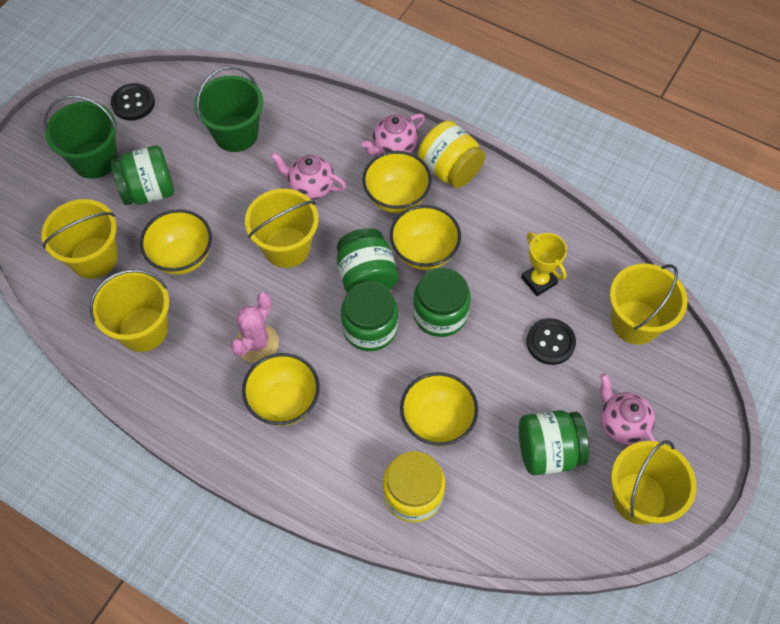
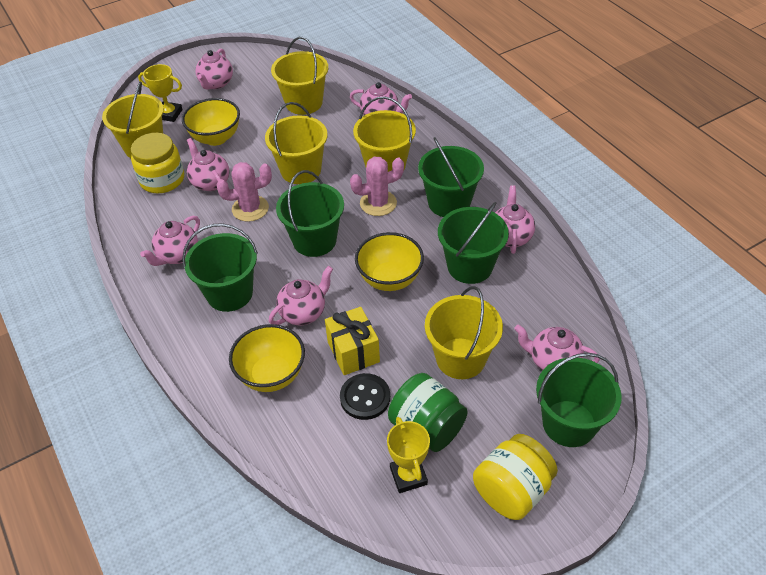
black button: [111,83,155,121] [527,318,576,365] = 2 -> [340,373,390,420] = 1
green bucket: [44,95,118,179] [194,66,263,152] = 2 -> [182,223,258,312] [276,170,344,257] [418,137,484,217] [438,202,509,284] [536,353,622,447] = 5
green jar: [110,145,174,205] [337,228,398,293] [341,282,398,351] [413,268,471,337] [519,410,589,475] = 5 -> [388,373,468,452] = 1
pink cactus: [230,292,279,363] = 1 -> [216,162,272,222] [350,157,404,216] = 2
pink teapot: [270,152,346,200] [362,114,425,156] [600,373,656,445] = 3 -> [140,216,200,266] [187,138,229,191] [195,49,233,90] [269,266,333,325] [350,82,412,115] [495,185,535,254] [514,325,600,371] = 7
yellow bowl: [140,209,212,275] [242,353,320,426] [362,151,432,213] [390,205,461,270] [400,372,478,446] = 5 -> [182,98,240,146] [229,324,305,392] [355,232,424,291] = 3
yellow gift: none = 0 -> [325,307,380,375] = 1
yellow trophy: [521,232,567,296] = 1 -> [138,64,183,122] [387,417,430,493] = 2

